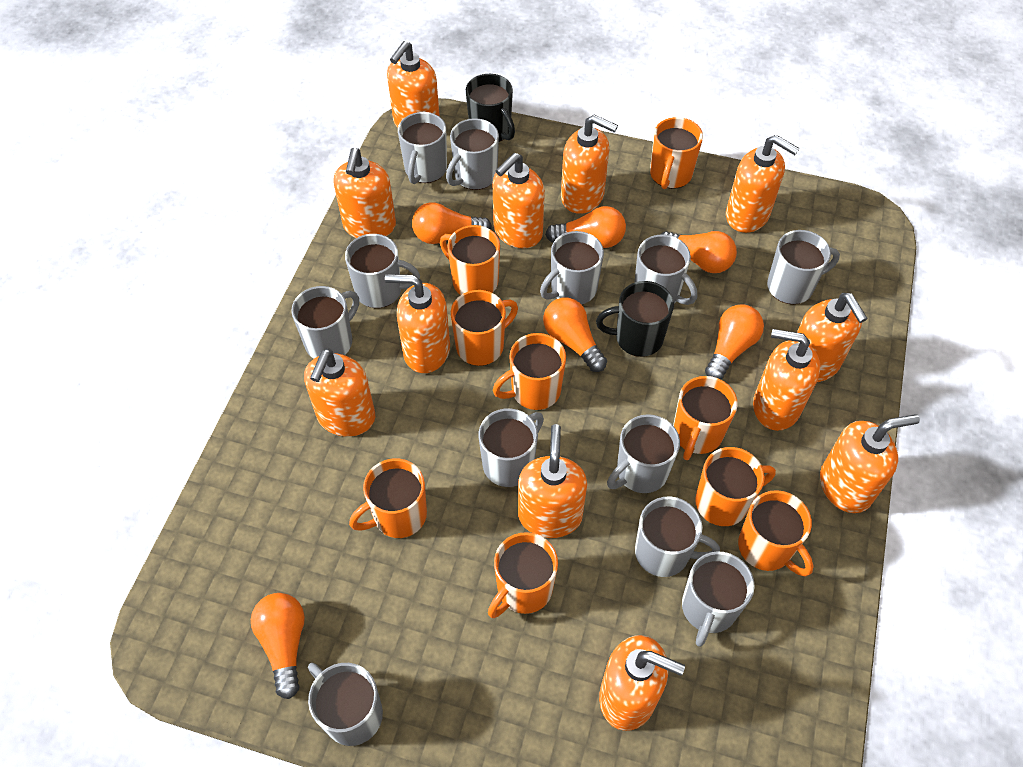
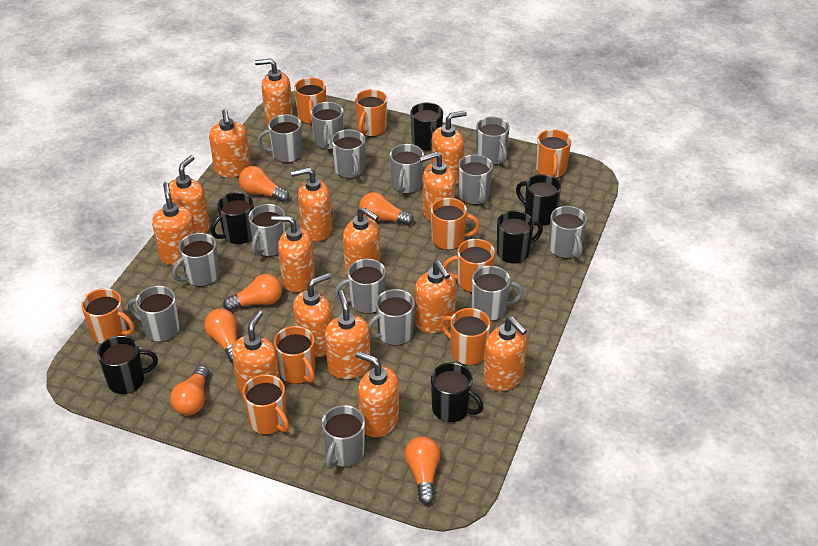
black mug: [466,74,515,142] [596,281,674,357] = 2 -> [97,336,158,394] [211,192,254,244] [411,103,443,151] [431,363,484,422] [497,211,543,264] [516,174,561,226] = 6
grey mug: [291,286,359,358] [308,663,383,746] [345,234,420,308] [398,112,447,184] [446,118,499,190] [478,408,544,487] [540,231,604,305] [607,414,680,493] [634,235,697,305] [635,496,720,577] [682,551,755,647] [767,230,840,304] = 12 -> [128,286,180,342] [172,233,219,287] [248,204,286,257] [257,114,302,163] [311,102,343,150] [322,405,365,469] [332,129,365,179] [335,259,386,314] [368,289,415,346] [390,144,424,194] [458,154,493,205] [472,266,524,321] [476,116,510,165] [549,206,587,259] = 14
orange soap dispenser: [304,349,375,437] [333,148,396,238] [385,274,450,373] [387,41,440,128] [493,153,545,248] [518,424,587,538] [561,115,618,214] [599,635,685,731] [726,135,799,233] [753,329,820,431] [797,293,868,382] [820,414,920,513] = 12 -> [152,182,196,265] [169,155,210,233] [209,109,251,178] [232,311,280,394] [255,59,293,125] [271,215,315,292] [291,167,332,241] [293,273,332,357] [325,290,371,379] [343,207,380,276] [355,351,399,437] [415,261,456,333] [419,151,455,222] [431,111,467,185] [483,316,527,391] = 15

